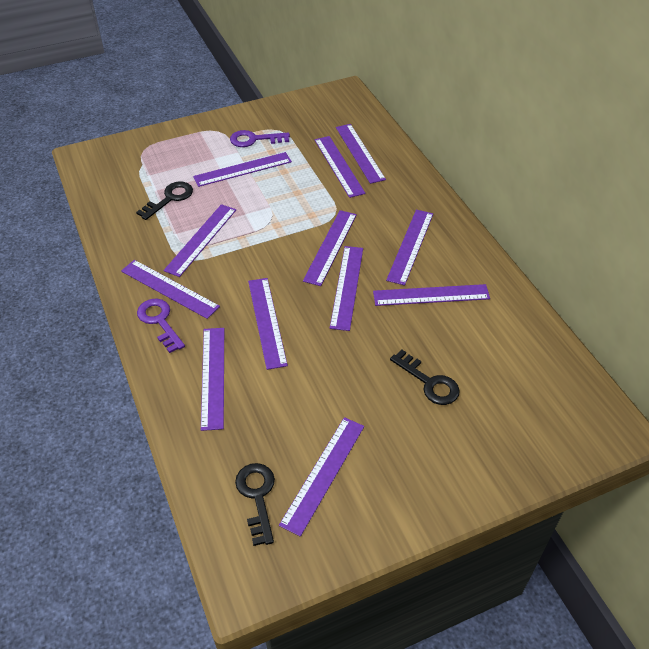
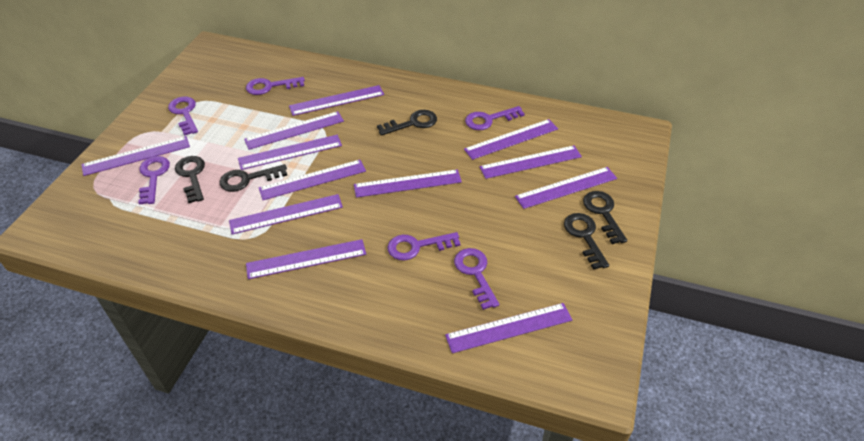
black key: [136,181,193,220] [235,463,275,546] [390,350,460,405] = 3 -> [175,156,205,203] [220,164,287,192] [377,110,437,136] [564,213,609,270] [583,191,627,244] = 5
purple key: [137,299,185,353] [230,130,290,147] = 2 -> [138,156,170,205] [168,97,198,136] [246,77,305,95] [387,232,460,260] [454,248,499,310] [465,106,525,130] = 6

